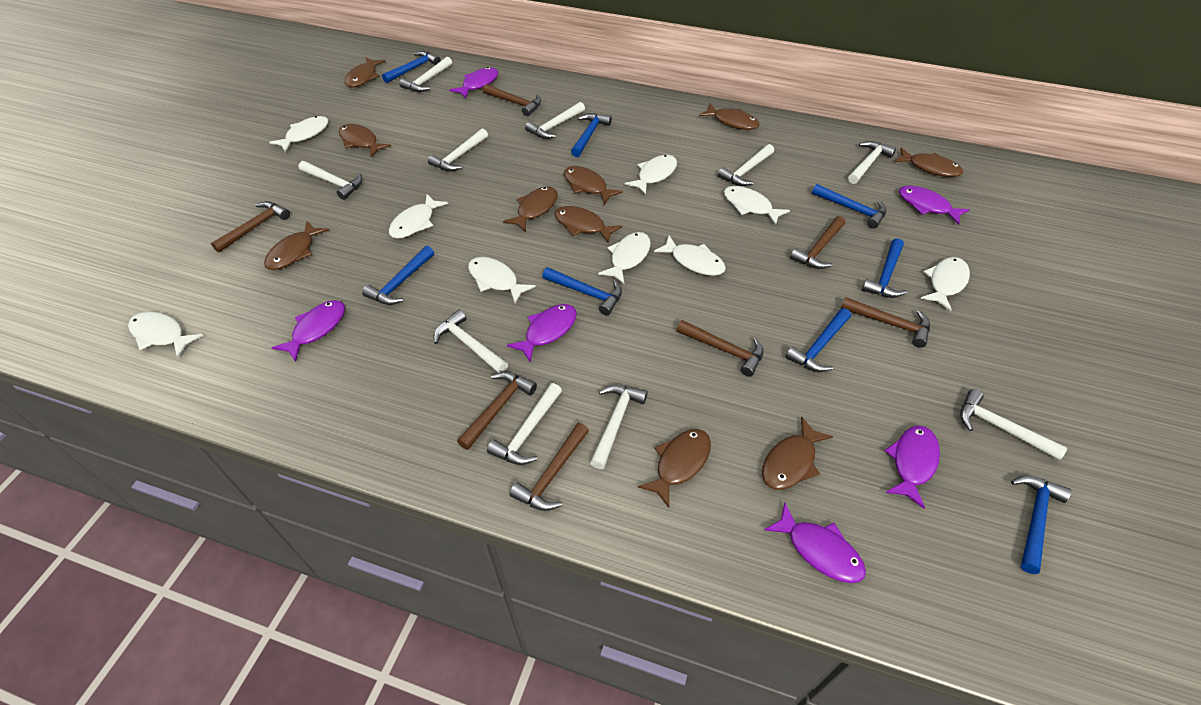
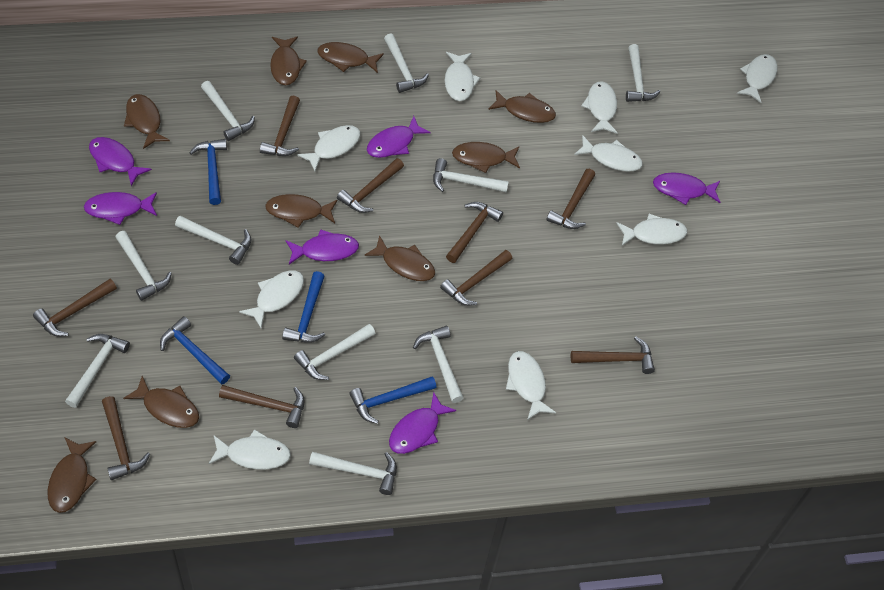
blue hammer: [362,246,434,305] [382,51,441,83] [542,267,622,315] [571,113,612,157] [785,308,851,372] [812,184,887,229] [862,238,907,298] [1011,476,1071,574] = 8 -> [160,316,230,384] [189,139,227,205] [282,271,325,343] [349,376,436,424] = 4
brown fish: [264,221,329,270] [339,124,391,157] [345,57,386,87] [503,186,558,232] [554,206,622,243] [564,166,623,205] [638,429,711,508] [699,103,760,130] [762,417,833,490] [894,147,963,177] = 10 -> [48,438,97,513] [123,376,199,428] [124,94,170,149] [265,194,337,228] [270,37,307,85] [318,42,384,73] [364,235,435,281] [452,142,520,173] [488,90,556,123] = 9
brown hammer: [211,201,290,252] [457,372,537,450] [483,84,541,116] [509,423,589,511] [677,320,764,377] [790,216,845,269] [840,297,930,348] = 7 -> [33,279,117,336] [102,396,150,480] [219,385,305,428] [260,96,300,156] [337,158,404,213] [440,250,513,306] [446,202,503,263] [546,169,595,229] [571,337,655,374] = 9

